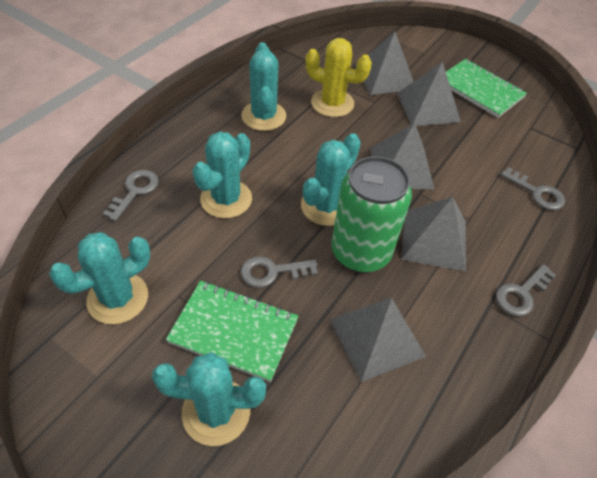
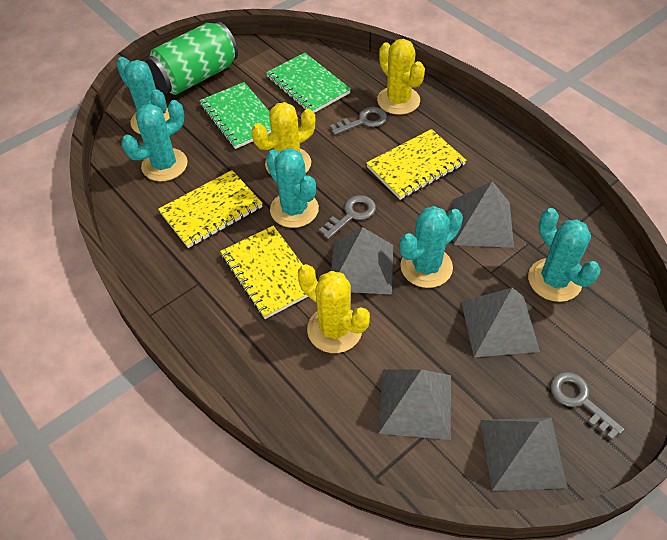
grey key: [103,170,159,221] [241,256,318,288] [496,264,556,316] [501,167,565,210] = 4 -> [319,195,376,239] [330,107,387,135] [550,372,624,440] = 3
yellow cactus: [305,38,372,117] = 1 -> [252,102,315,174] [298,264,370,353] [377,39,425,115] = 3
yellow notebook: none = 0 -> [158,170,263,248] [220,226,308,319] [366,129,467,200] = 3

